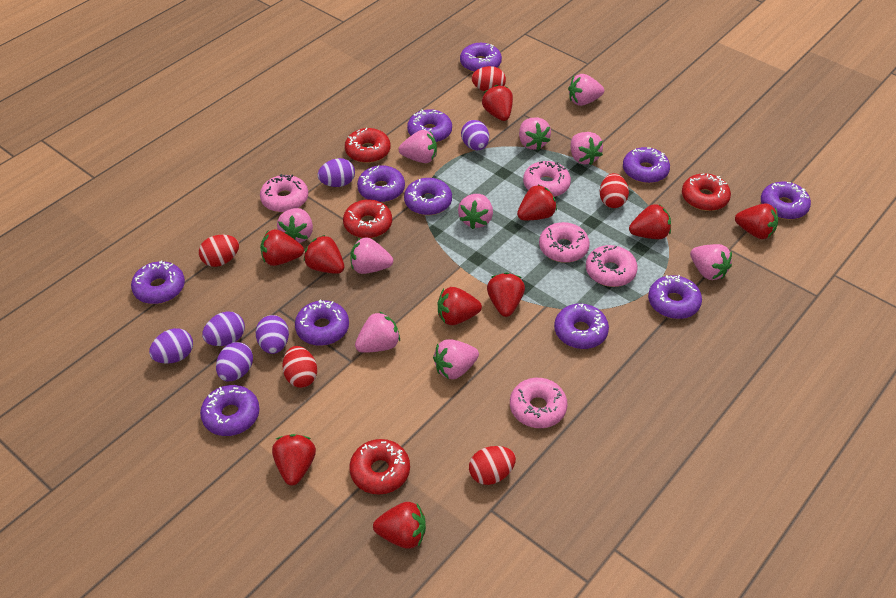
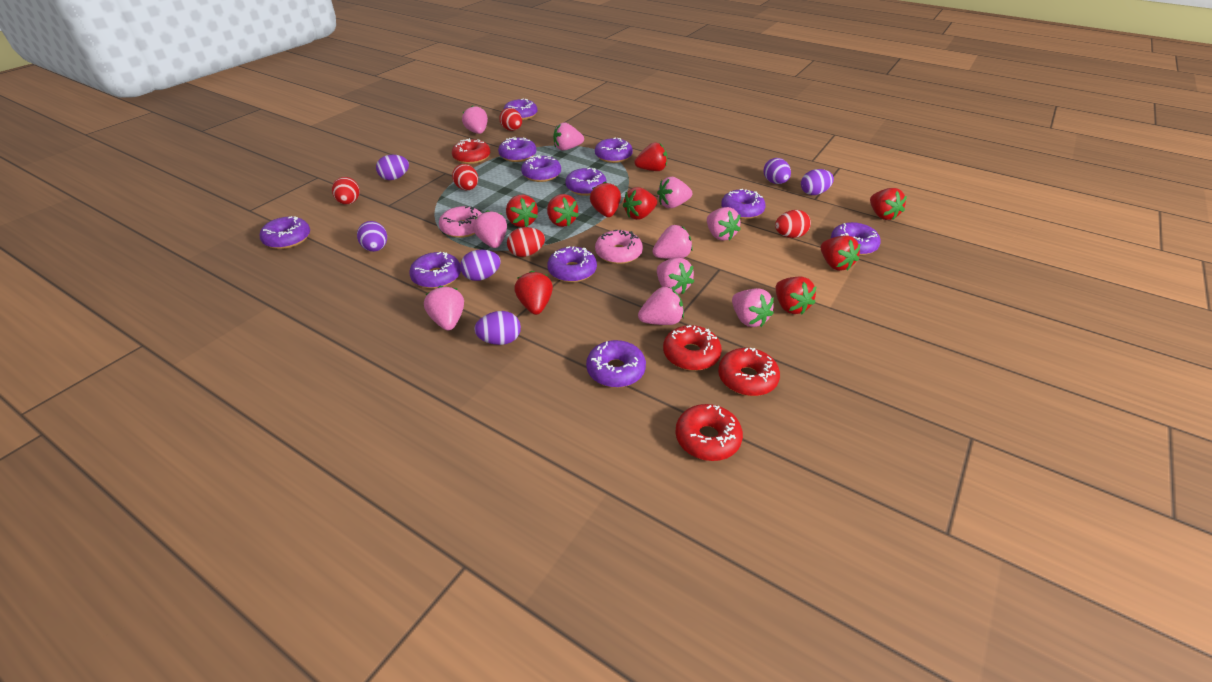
pink donut: [260,174,308,213] [510,378,568,428] [523,161,571,197] [539,222,590,263] [586,245,638,287] = 5 -> [439,206,482,238] [595,230,643,264] = 2
red strawberry: [260,229,304,266] [272,434,316,485] [304,235,344,274] [373,502,426,549] [438,287,482,325] [482,85,513,121] [487,272,525,317] [517,185,557,220] [629,204,671,239] [735,203,778,239] = 10 -> [506,194,538,227] [514,271,553,315] [547,194,579,227] [590,182,621,217] [623,187,657,220] [634,142,667,171] [776,276,816,315] [821,235,861,271] [870,188,907,220] = 9

